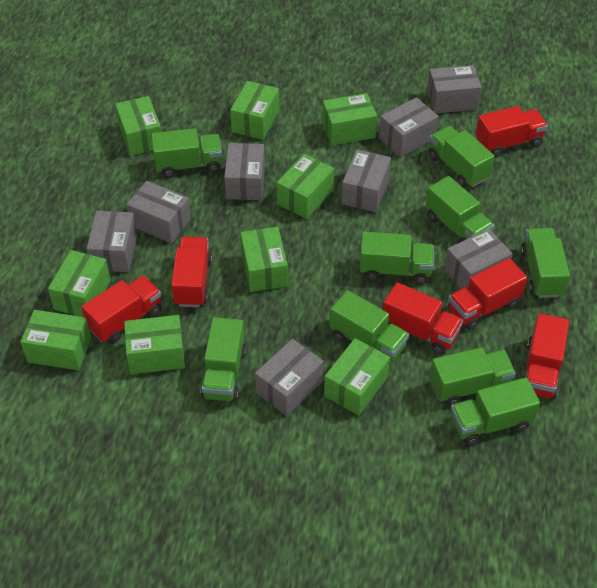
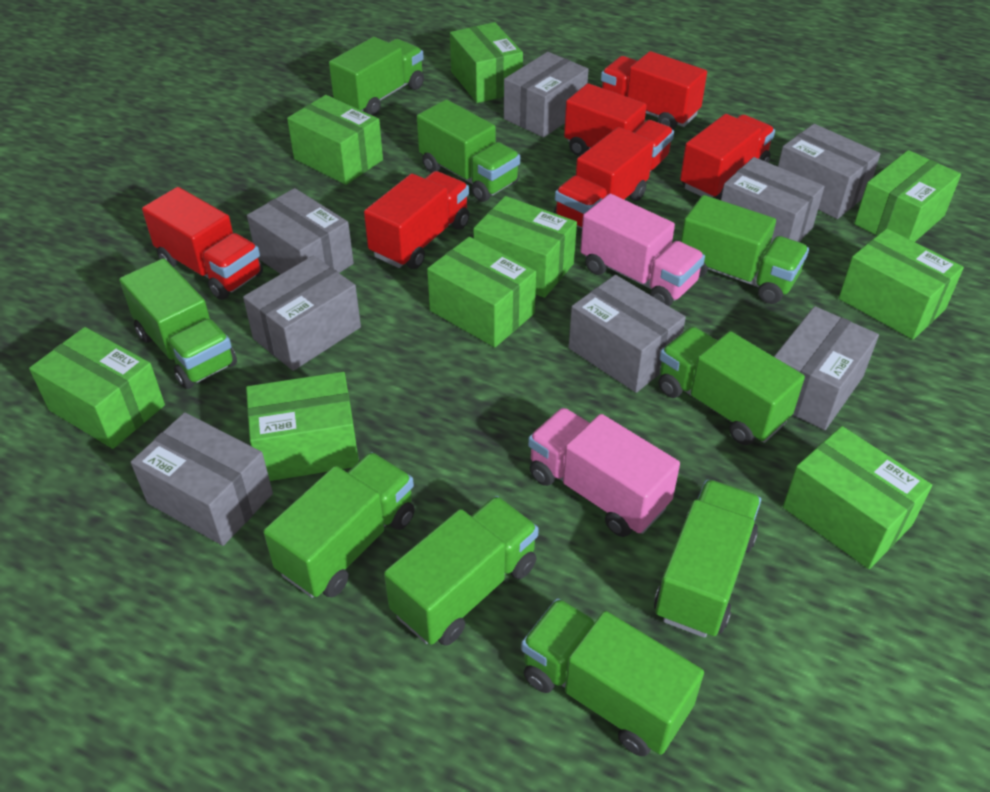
pink truck: none = 0 -> [528,408,680,537] [580,194,705,306] = 2

